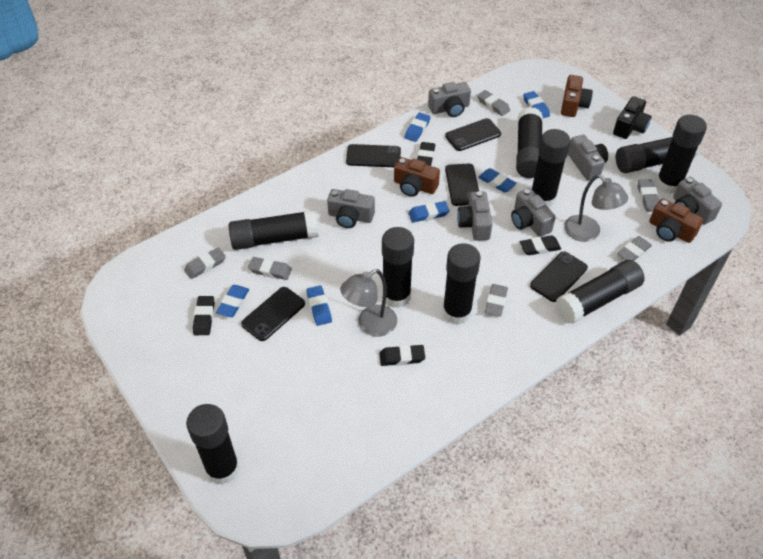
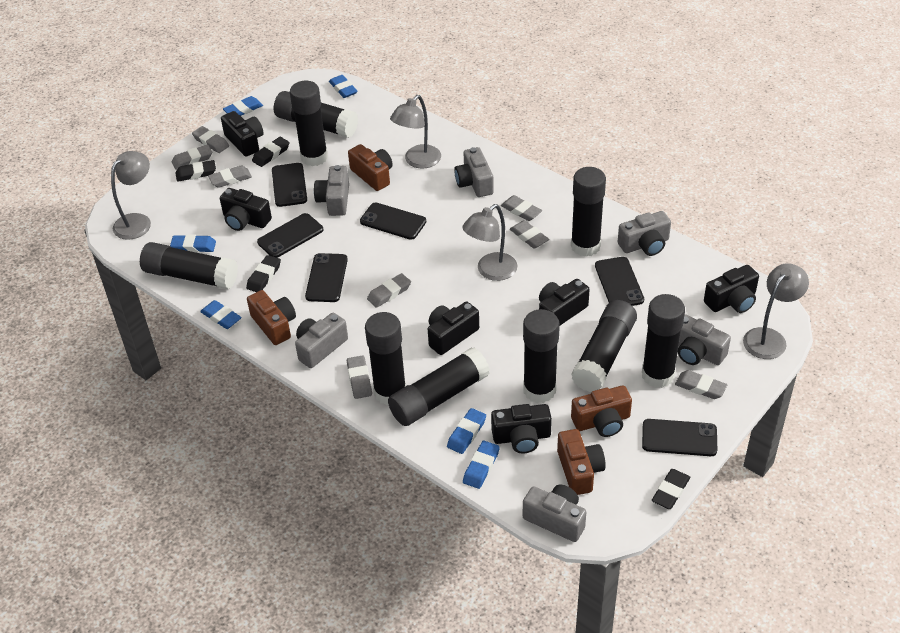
black camera: [613,96,652,139] = 1 -> [220,188,272,231] [221,111,263,157] [428,302,479,355] [491,404,552,453] [539,279,590,325] [704,265,759,313] = 6
black phone: [241,287,305,341] [346,144,401,167] [445,118,501,151] [445,164,479,206] [530,251,588,302] = 5 -> [257,213,323,258] [272,163,307,207] [305,253,348,302] [360,202,426,240] [595,257,644,306] [642,419,717,456] = 6
brown camera: [394,157,440,197] [561,75,593,117] [649,198,703,243] = 3 -> [247,290,296,345] [348,144,393,191] [557,429,606,495] [571,385,632,437] = 4
grey eraser: [184,247,226,279] [248,257,292,280] [477,90,510,116] [485,284,508,316] [617,236,652,261] [638,179,660,212] = 6 -> [172,144,212,170] [192,126,229,153] [208,165,252,188] [347,355,372,399] [367,273,411,308] [501,195,542,221] [510,220,549,248] [675,370,727,399] = 8
grey lamp: [340,269,397,337] [564,174,628,242] = 2 -> [111,151,151,240] [390,95,441,168] [462,204,517,281] [743,263,809,359] = 4

